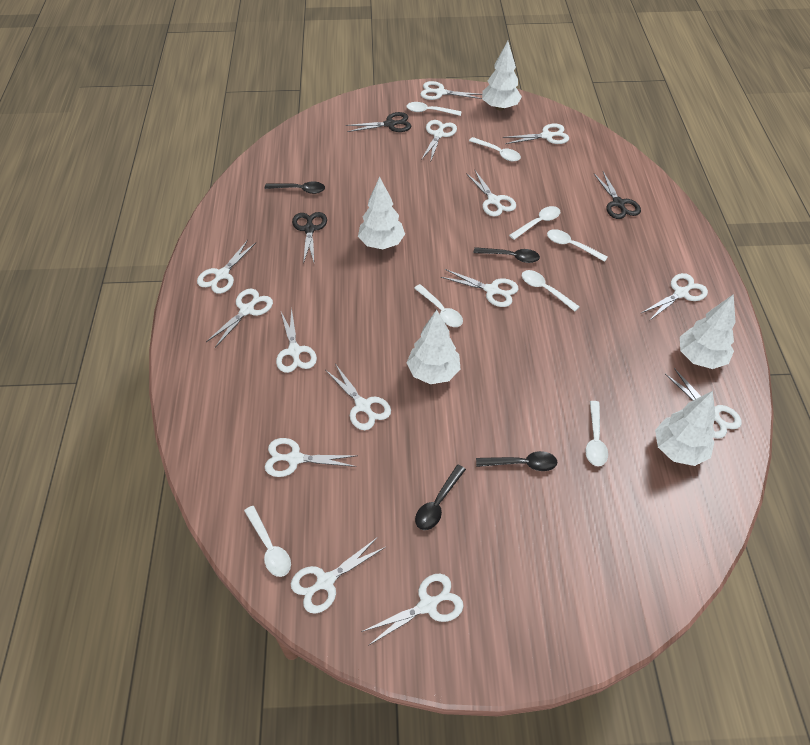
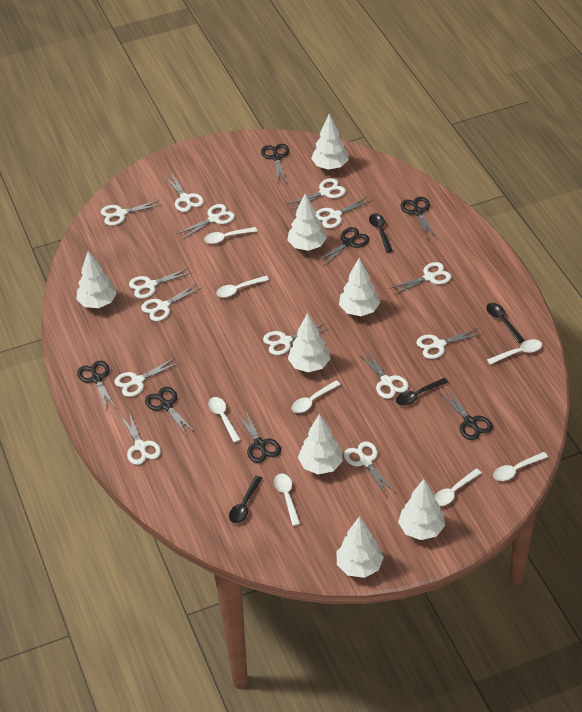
black scissors: [292,212,327,264] [346,112,411,132] [594,172,641,219] = 3 -> [77,361,116,411] [145,387,195,436] [237,409,281,463] [261,144,289,182] [316,227,369,267] [400,197,436,239] [440,388,493,440] = 7
white tree: [358,177,405,249] [407,310,460,384] [482,41,522,111] [655,391,715,466] [680,294,736,369] = 5 -> [76,251,117,308] [287,193,327,251] [288,313,330,372] [298,414,343,474] [311,114,349,170] [336,516,384,578] [339,258,380,316] [398,479,445,540] = 8

